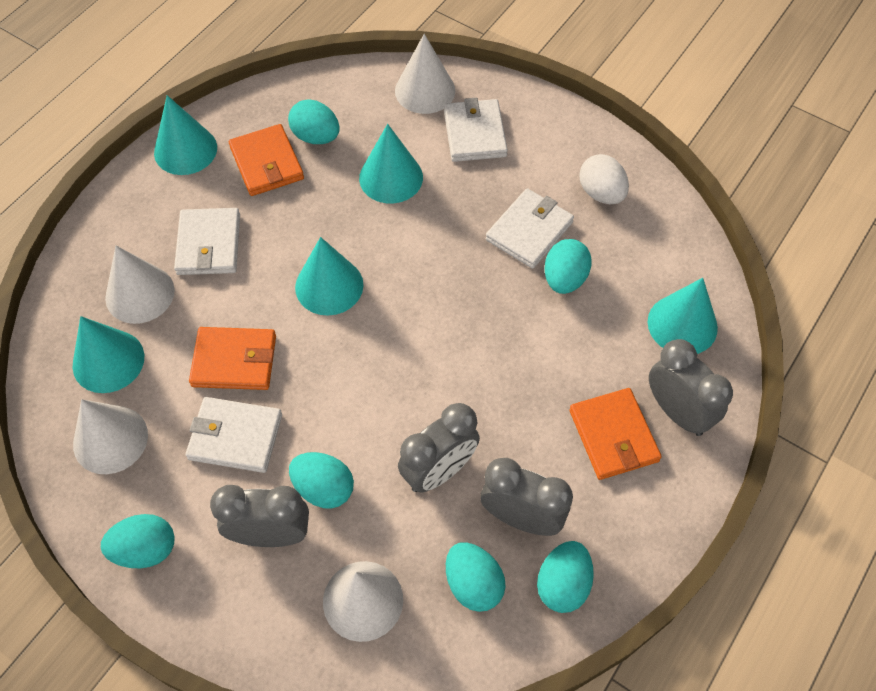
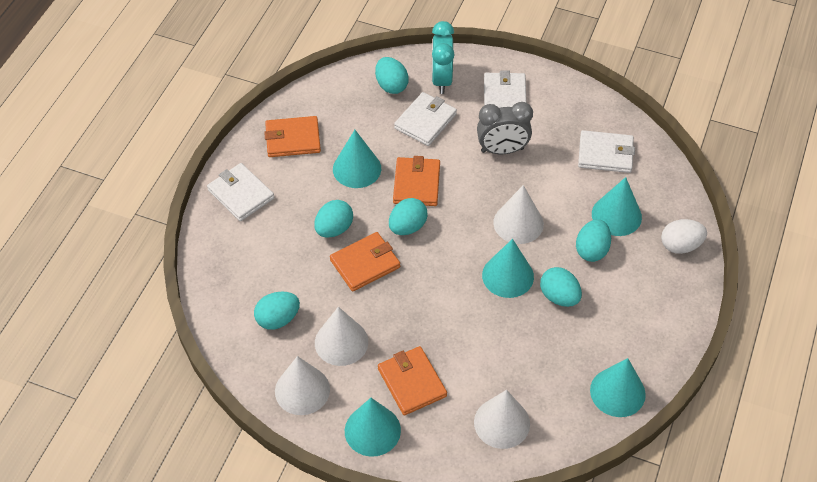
grey clock: [210,485,309,547] [398,403,480,493] [480,458,573,536] [649,339,733,436] = 4 -> [477,102,533,154] = 1
orange wallet: [189,327,276,390] [229,124,304,196] [569,388,662,480] = 3 -> [264,116,321,157] [330,232,400,291] [378,346,447,415] [393,156,440,206] = 4
turquoise clock: none = 0 -> [432,21,455,94] = 1

